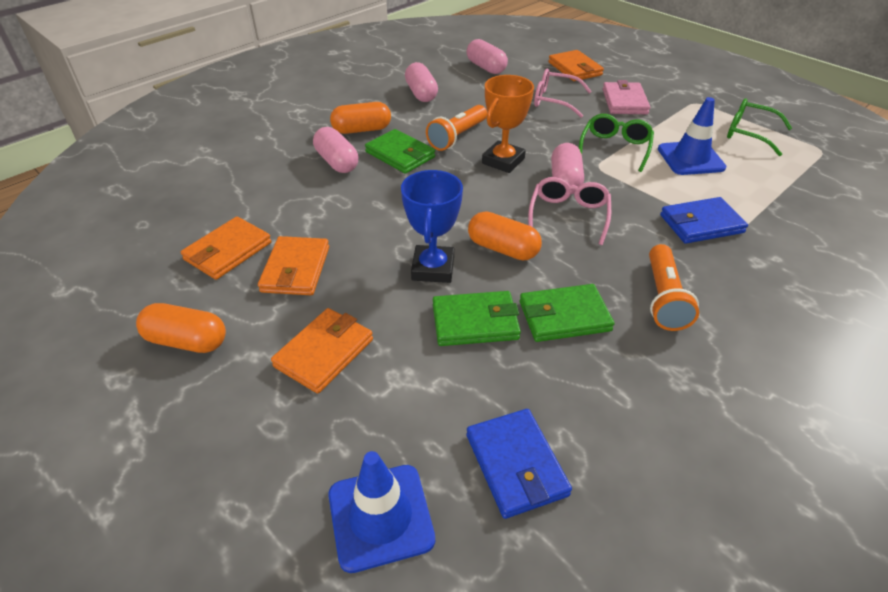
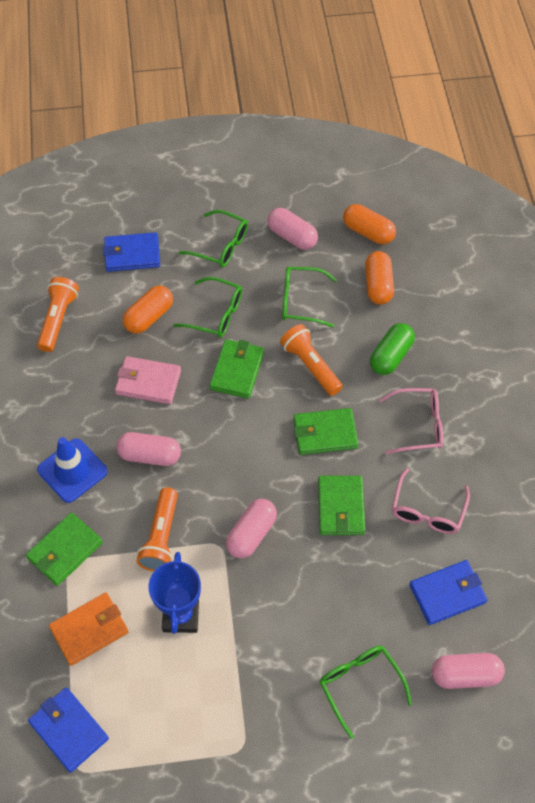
blue traffic cone: [328,451,435,573] [658,97,726,175] = 2 -> [37,437,108,503] = 1
blue wallet: [466,409,572,519] [660,197,748,244] = 2 -> [28,687,109,773] [103,232,160,272] [409,560,488,625] = 3
green capsule: none = 0 -> [370,323,415,375] = 1
green glasses: [579,114,654,172] [727,99,792,156] = 2 -> [173,277,242,338] [179,210,248,267] [282,267,337,327] [320,646,412,739] = 4
green wallet: [365,129,435,174] [433,291,521,346] [520,284,614,342] = 3 -> [26,512,103,586] [209,339,264,399] [293,408,358,455] [318,476,365,535] = 4
orange flashlight: [426,105,487,151] [649,244,699,331] = 2 -> [37,277,79,352] [137,487,178,571] [280,324,343,396] = 3
orange trophy: [482,75,534,173] = 1 -> none = 0
orange wallet: [181,217,272,280] [258,236,329,295] [271,308,373,394] [548,50,604,81] = 4 -> [49,593,128,666] = 1

